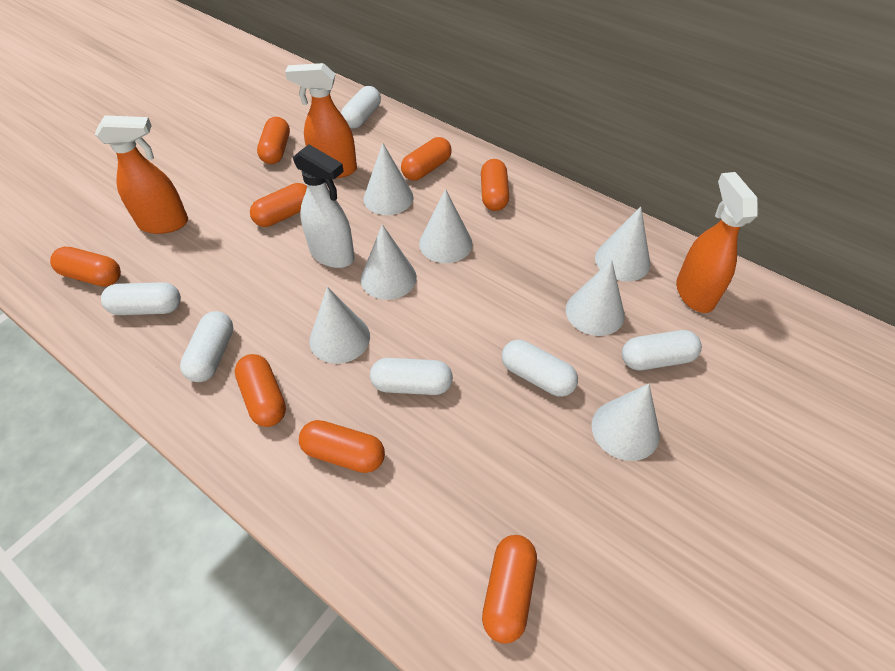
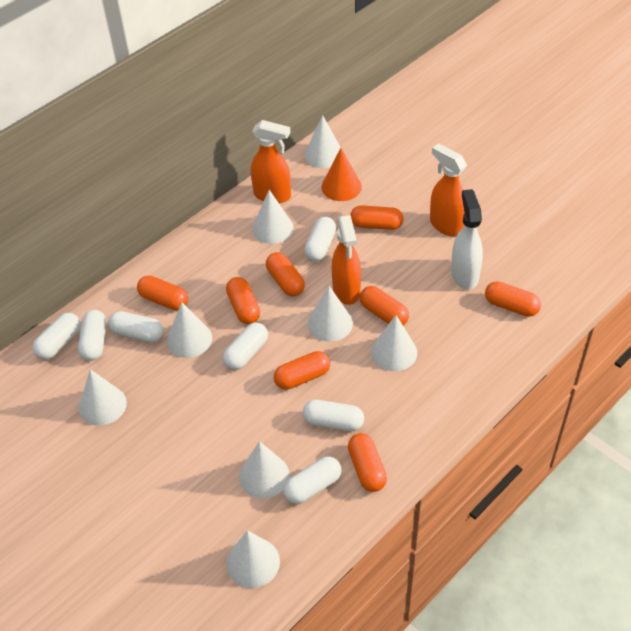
orange cone: none = 0 -> [321,148,362,201] = 1
white capsule: [101,282,181,315] [180,311,233,382] [341,86,381,129] [370,358,453,395] [502,340,578,397] [622,330,702,370] = 6 -> [32,313,81,360] [78,310,107,361] [108,311,164,343] [223,322,268,370] [283,456,341,504] [303,400,364,431] [304,217,336,262] = 7
white cone: [310,287,370,364] [361,224,417,300] [363,143,413,215] [419,189,473,263] [566,260,625,336] [592,384,660,461] [595,207,650,281] = 7 -> [79,369,127,426] [167,302,212,358] [226,530,280,588] [239,441,290,499] [252,190,294,244] [304,115,341,168] [308,286,353,342] [371,315,417,371] = 8

